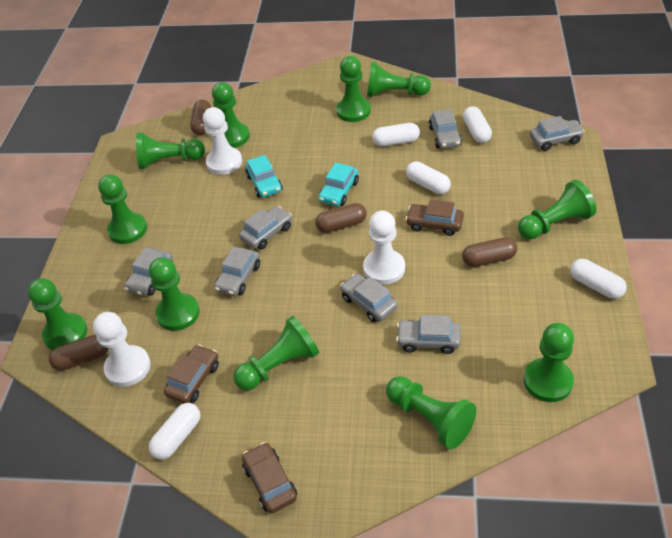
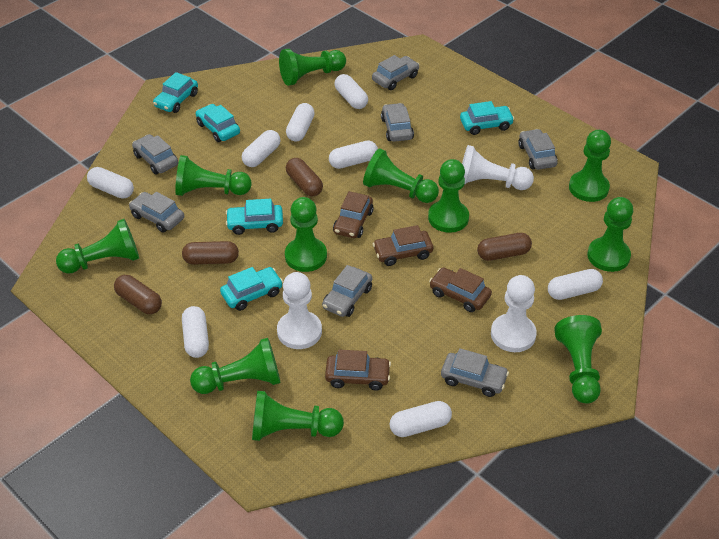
brown car: [164,345,219,404] [242,442,297,513] [406,199,464,236] = 3 -> [325,350,391,391] [333,191,374,238] [372,225,433,266] [429,267,492,312] = 4
turquoise car: [245,155,282,198] [318,163,359,206] = 2 -> [153,72,198,113] [196,104,240,142] [220,267,283,311] [226,199,283,235] [460,101,514,135] = 5
white capsule: [149,403,200,460] [372,123,420,146] [406,161,451,194] [463,106,492,143] [570,259,627,299] = 5 -> [87,167,134,199] [182,306,209,358] [242,130,280,167] [286,103,315,142] [329,140,378,169] [335,74,368,109] [390,401,452,437] [548,269,603,300] = 8

